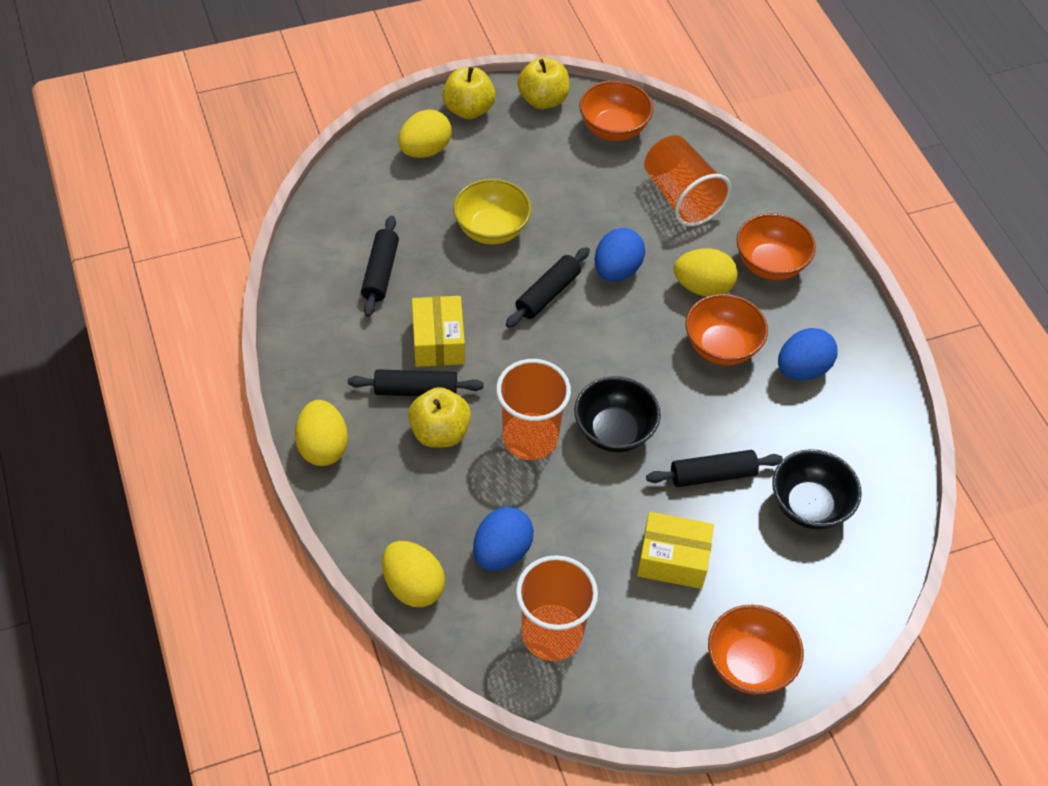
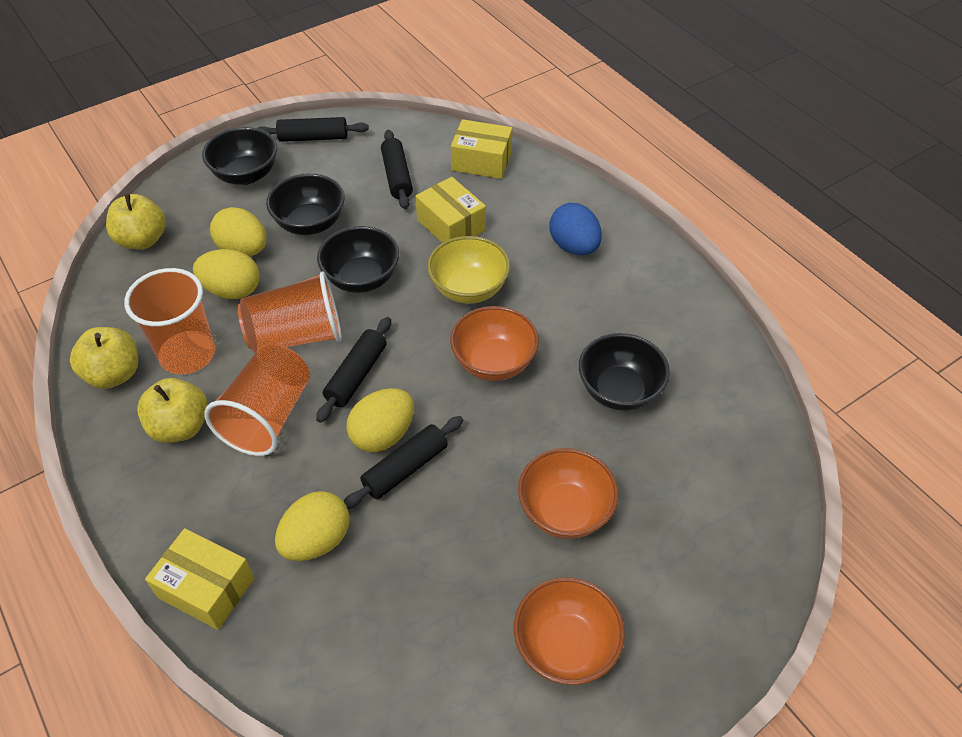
black bowl: [574,376,661,452] [772,449,862,529] = 2 -> [202,127,277,185] [266,173,345,235] [317,226,399,293] [579,333,670,411] = 4
blue egg: [473,507,534,571] [594,228,645,282] [778,328,838,380] = 3 -> [549,203,602,255] = 1
orange bowl: [579,81,653,141] [685,294,768,365] [708,604,804,695] [737,213,816,280] = 4 -> [450,306,539,381] [514,577,625,685] [518,448,618,539] = 3
yellow box: [412,296,465,367] [637,512,714,589] = 2 -> [145,528,254,630] [415,177,486,243] [451,119,512,179] = 3

